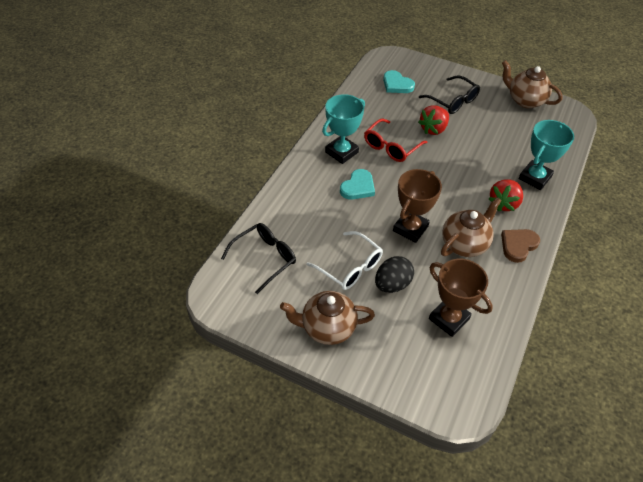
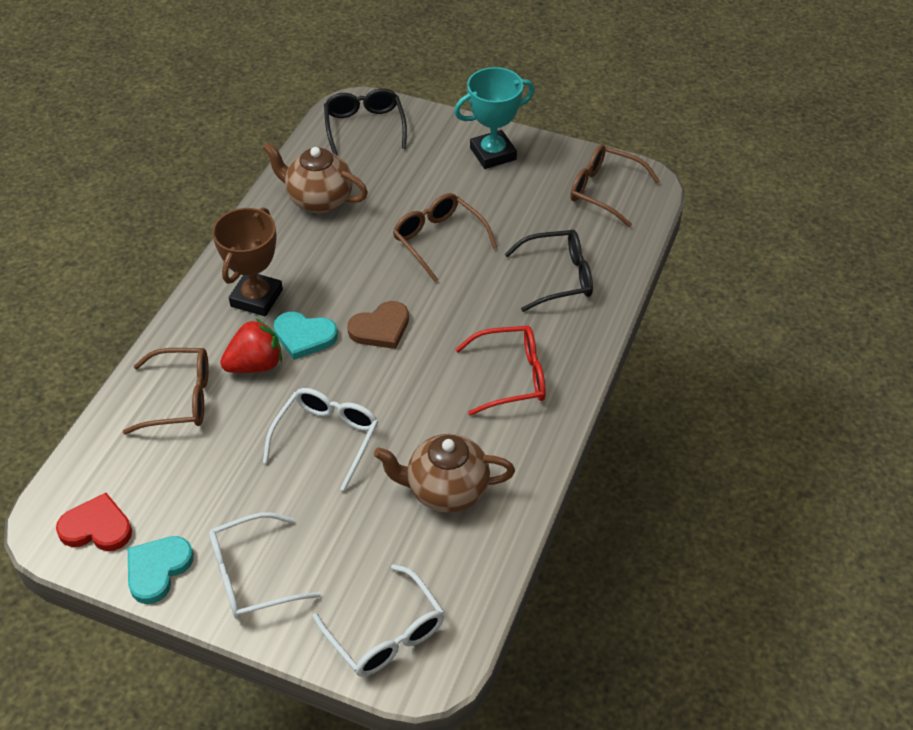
black egg: [375,256,414,293] = 1 -> none = 0
brown glasses: none = 0 -> [123,348,209,434] [393,193,497,282] [570,145,660,227] = 3
brown teapot: [280,291,375,345] [441,197,502,257] [502,60,563,108] = 3 -> [263,142,368,213] [374,434,515,513] = 2
brown trophy: [393,169,442,243] [429,259,493,337] = 2 -> [212,207,283,316] = 1
red heart: none = 0 -> [56,493,132,551] = 1
red strawberry: [418,105,449,135] [489,180,523,211] = 2 -> [220,319,282,373] = 1
turquoise trophy: [322,94,365,164] [519,120,574,190] = 2 -> [454,67,535,169] = 1
white glasses: [307,231,383,290] = 1 -> [209,512,321,619] [263,388,379,491] [313,564,445,677] = 3

